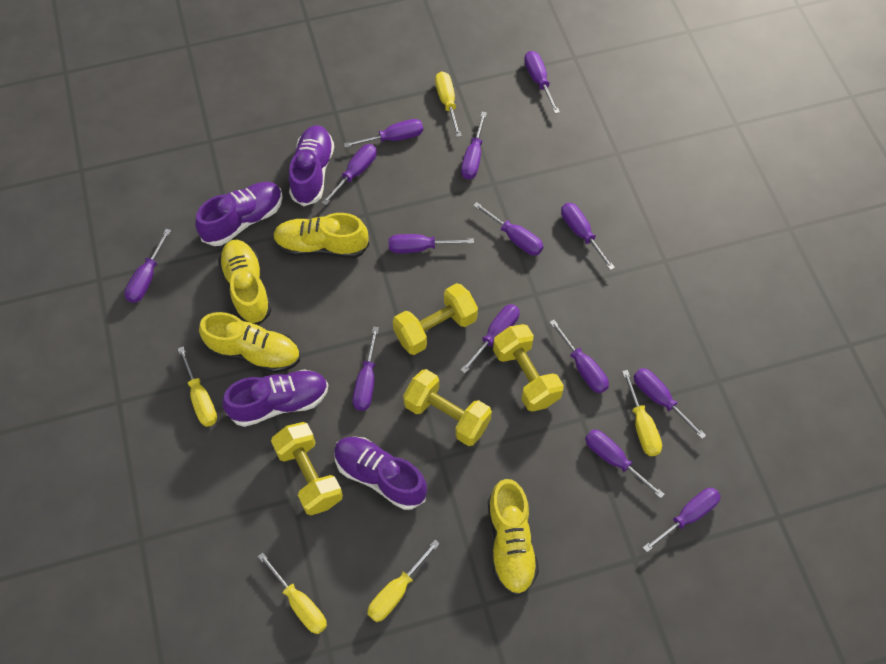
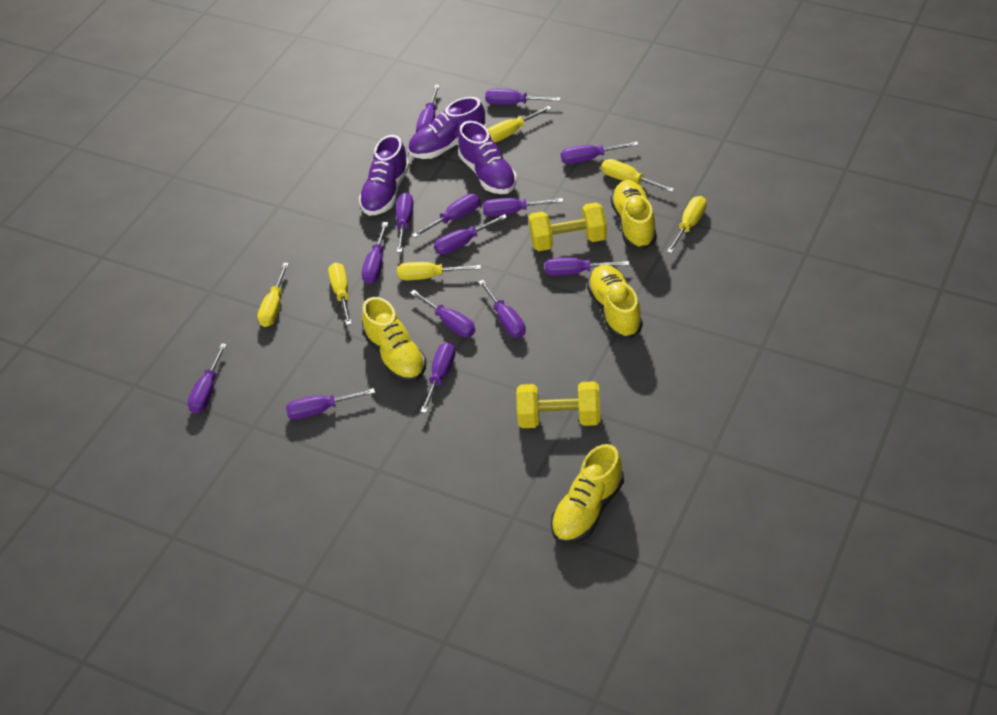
purple shoe: [195,182,283,246] [223,369,328,427] [289,125,334,206] [334,437,427,510] = 4 -> [359,135,410,216] [408,97,485,159] [458,121,517,194] = 3
yellow dumbbell: [271,422,343,515] [393,283,478,355] [403,369,492,446] [493,324,564,412] = 4 -> [516,381,600,428] [528,202,607,251] = 2
yellow screwdriver: [178,347,217,427] [258,552,327,634] [367,540,440,622] [435,72,462,137] [622,370,662,456] = 5 -> [257,263,289,327] [328,263,352,325] [397,262,481,280] [487,106,552,142] [601,159,674,192] [667,196,707,253] = 6

